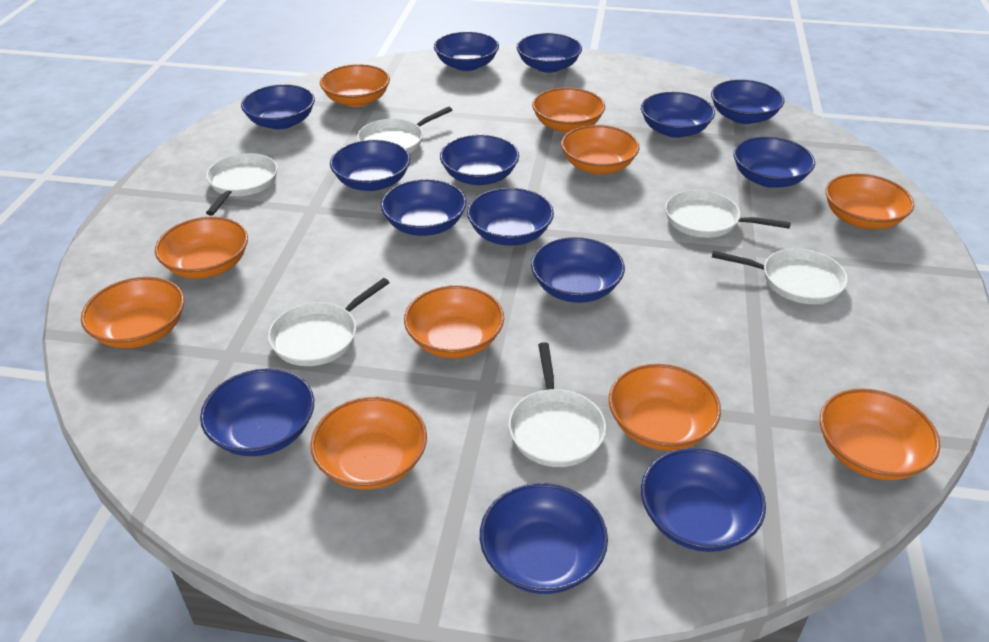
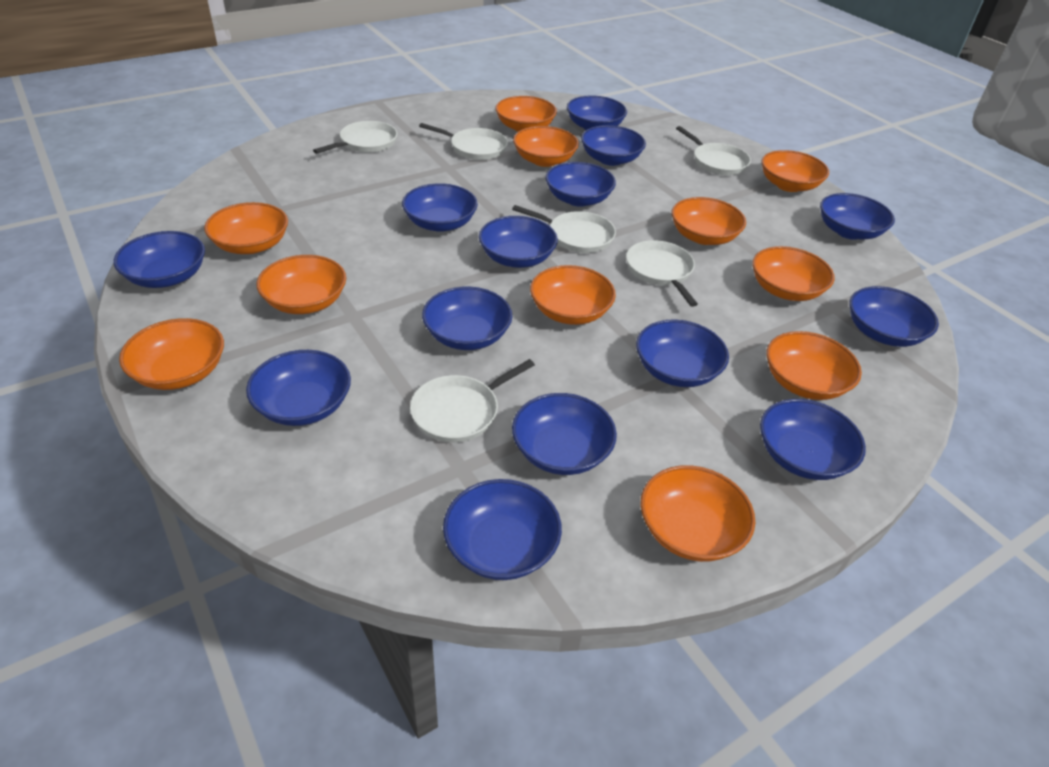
orange bowl: [81,277,184,349] [155,217,248,279] [310,397,427,490] [320,64,390,107] [404,285,504,358] [532,88,605,133] [561,125,640,174] [609,364,721,451] [819,389,940,480] [825,174,914,229] = 10 -> [119,318,224,390] [204,202,288,254] [257,255,346,314] [495,96,557,132] [513,126,579,167] [530,265,616,325] [640,465,755,562] [672,197,746,245] [752,246,835,301] [761,150,829,192] [767,331,862,400] = 11

